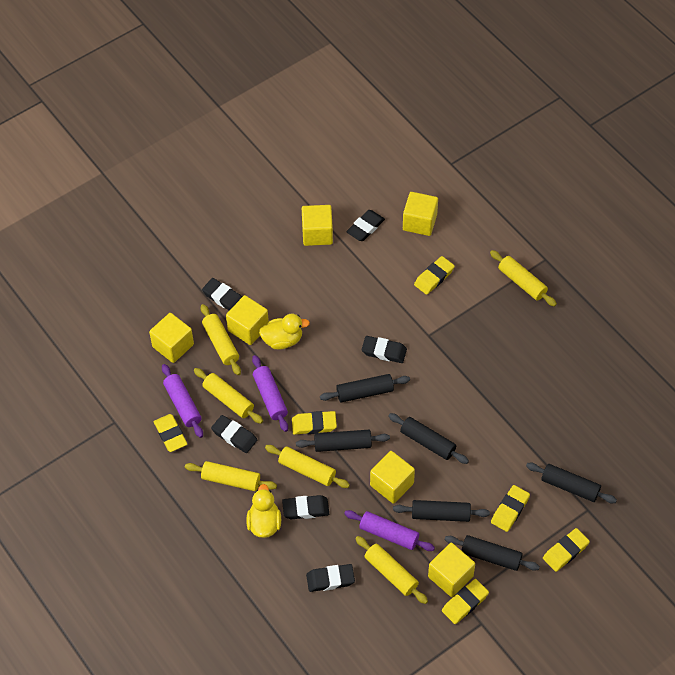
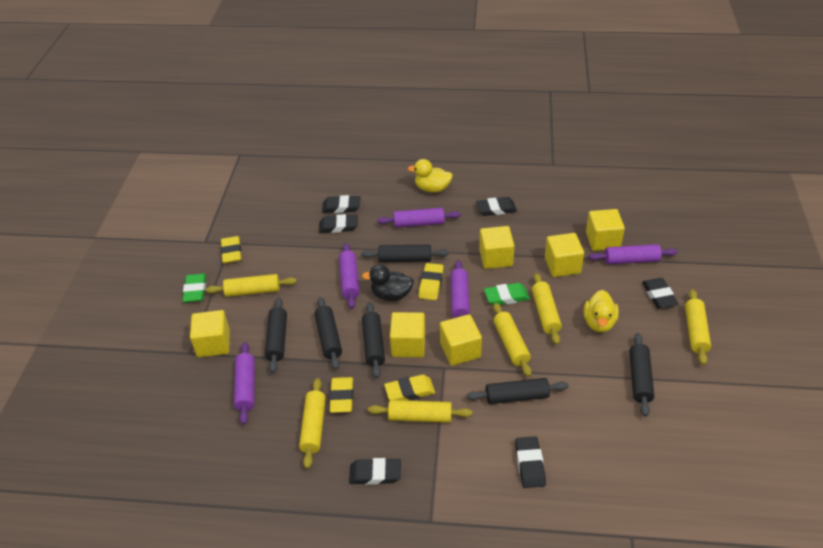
black duck: none = 0 -> [362,265,414,301] = 1
green eraser: none = 0 -> [182,274,206,302] [484,283,530,305] = 2
purple rolling pin: [162,364,203,438] [252,355,288,432] [344,510,435,551] = 3 -> [234,342,255,425] [339,243,360,309] [377,208,461,228] [450,260,470,318] [588,244,678,265] = 5
yellow eraser: [154,414,187,452] [292,411,337,435] [414,256,455,295] [442,579,489,624] [491,485,530,532] [543,528,590,572] = 6 -> [221,236,242,263] [329,377,353,413] [384,375,435,400] [418,263,444,300] = 4

